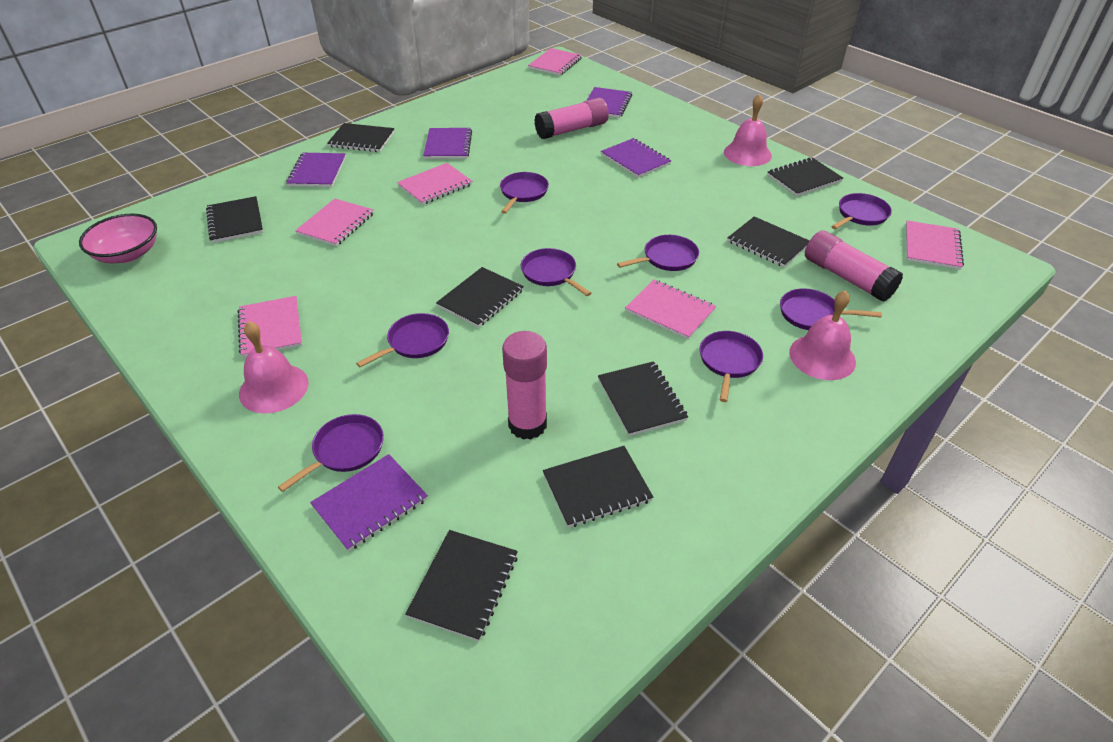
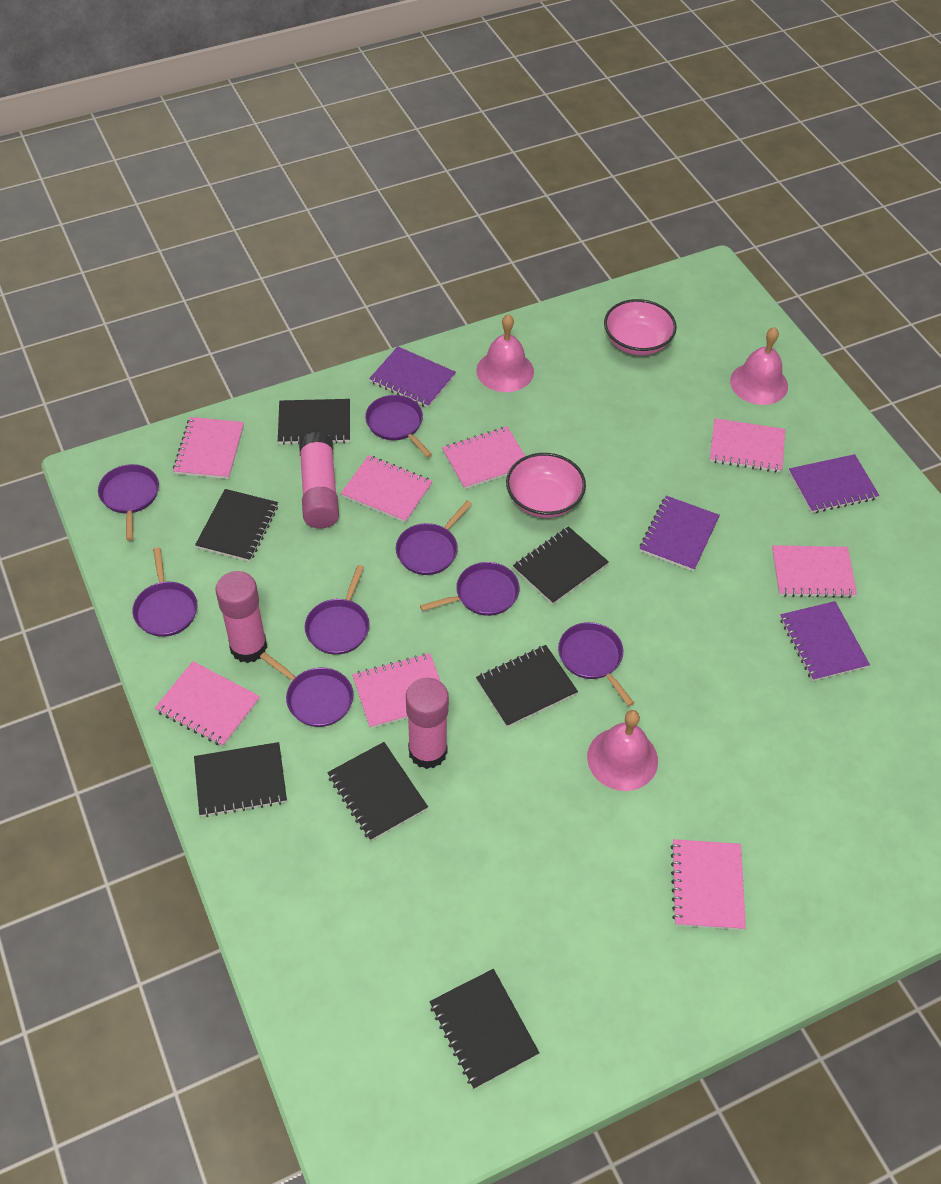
black notebook: [206,196,263,243] [327,123,395,152] [405,530,518,641] [436,267,524,328] [543,446,653,528] [598,361,688,436] [727,216,810,267] [768,157,843,196] = 8 -> [194,742,287,817] [195,489,278,562] [278,399,350,445] [327,742,428,841] [429,969,539,1089] [476,645,578,727] [513,526,609,605] = 7
pink bowl: [79,214,157,263] = 1 -> [506,453,586,518] [604,299,677,356] = 2
pink notebook: [238,296,302,358] [295,199,374,246] [397,163,472,205] [528,48,582,76] [625,280,716,339] [906,221,964,270] = 6 -> [155,661,260,747] [173,417,244,479] [341,455,433,523] [352,653,441,729] [442,427,525,489] [671,839,746,930] [710,418,785,473] [772,545,857,598] = 8
purple notebook: [286,153,346,187] [310,454,428,551] [423,128,472,159] [587,87,632,118] [601,138,671,178] = 5 -> [369,346,456,408] [640,496,720,571] [780,601,870,681] [789,454,879,513] = 4

